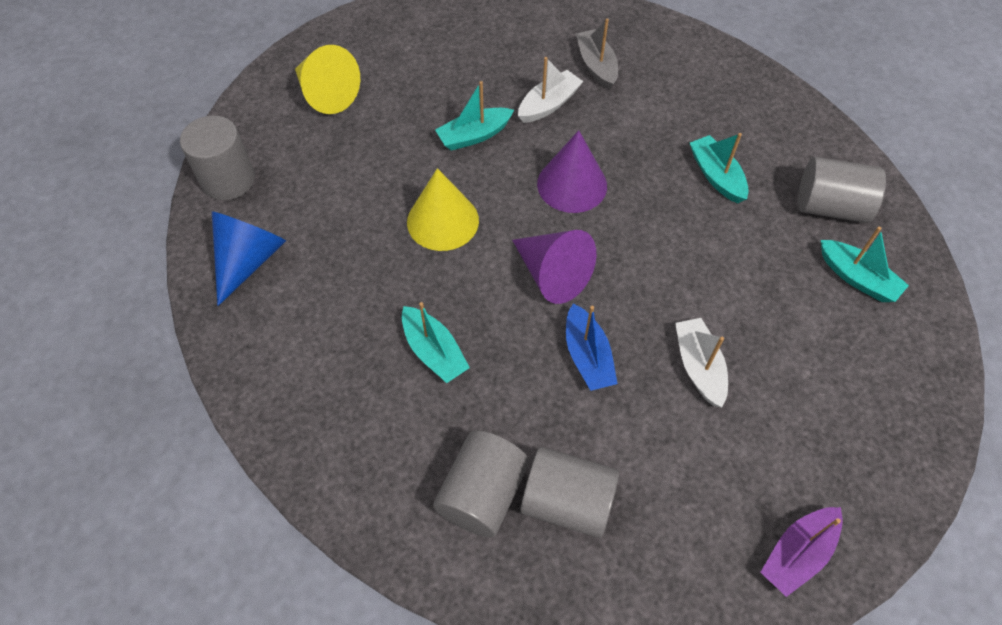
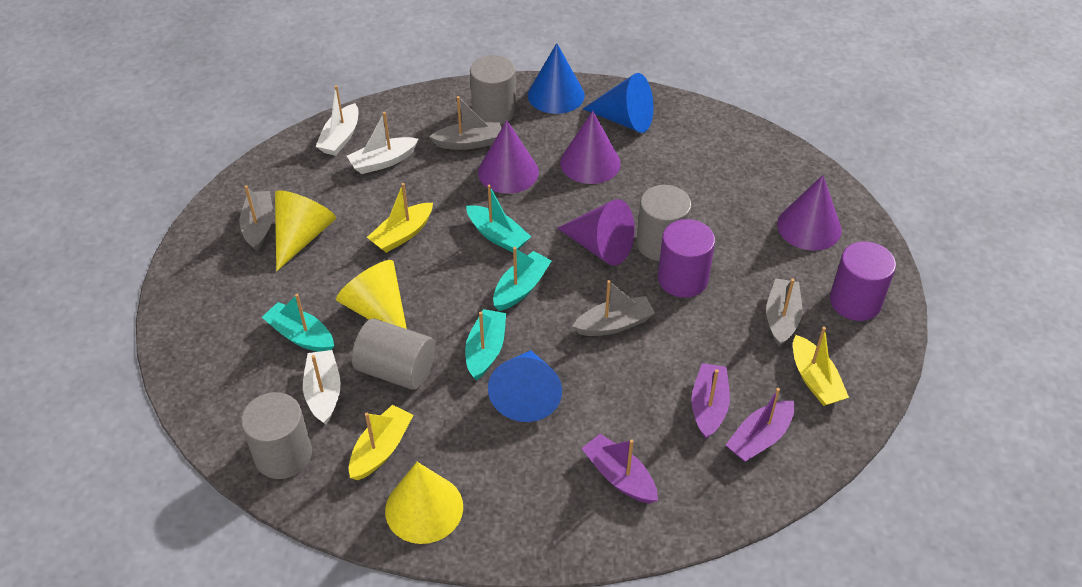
blue boat: [566,304,618,391] = 1 -> none = 0
blue cone: [212,211,286,306] = 1 -> [488,350,562,422] [528,43,585,114] [583,73,654,133] = 3
grey boat: [576,19,618,90] = 1 -> [239,185,273,252] [429,96,501,150] [572,280,655,336] [766,278,802,346] = 4
purple boat: [760,507,843,597] = 1 -> [581,434,658,504] [692,363,730,439] [726,388,795,462] = 3
purple cone: [512,230,597,304] [537,130,607,213] = 2 -> [478,120,539,194] [557,199,635,266] [560,111,621,184] [777,175,842,251] = 4
purple cylinder: none = 0 -> [658,219,715,298] [830,241,896,321] = 2
white boat: [518,57,583,123] [675,318,728,408] = 2 -> [303,350,341,425] [316,85,358,156] [347,112,419,174] = 3
yellow boat: none = 0 -> [349,405,413,480] [367,183,433,253] [793,327,849,406] = 3
yellow cone: [295,45,360,114] [407,168,479,251] = 2 -> [275,190,336,271] [336,260,407,329] [385,462,463,544] = 3

